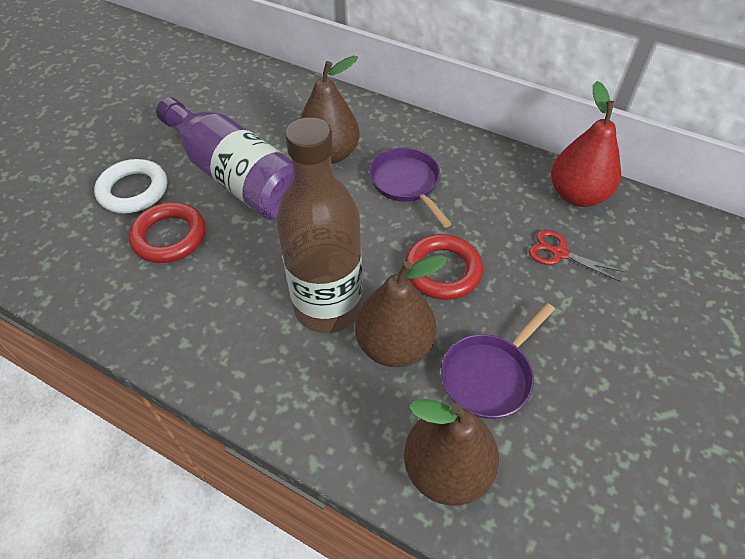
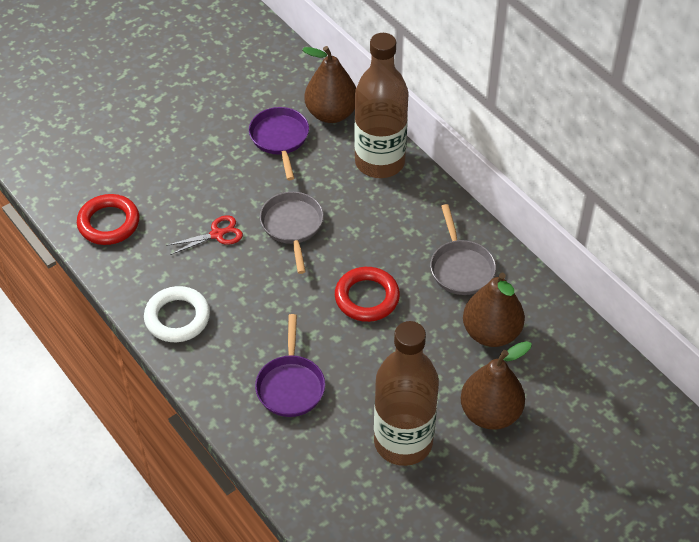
brown bottle: [276,117,362,333] = 1 -> [354,33,409,178] [374,321,439,466] = 2
grey pan: none = 0 -> [260,192,323,274] [430,204,496,295] = 2
purple bottle: [156,97,293,221] = 1 -> none = 0
red pear: [551,81,621,207] = 1 -> none = 0

